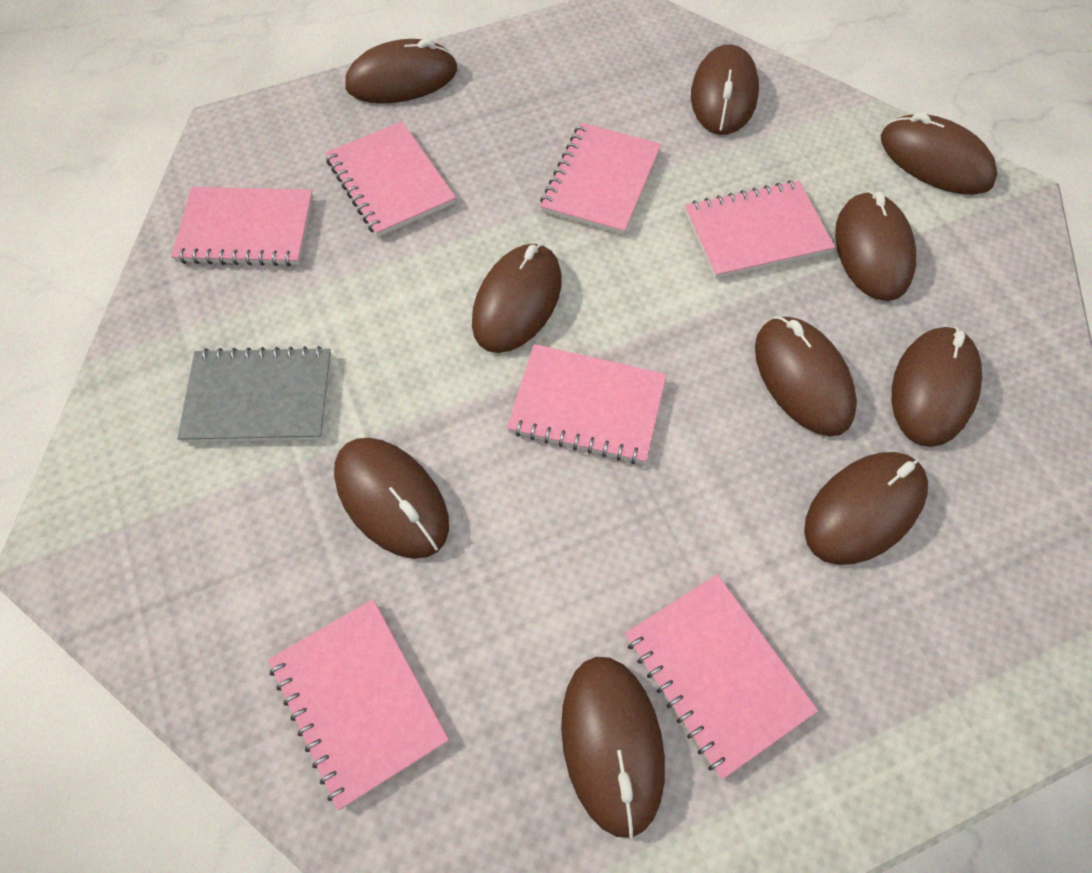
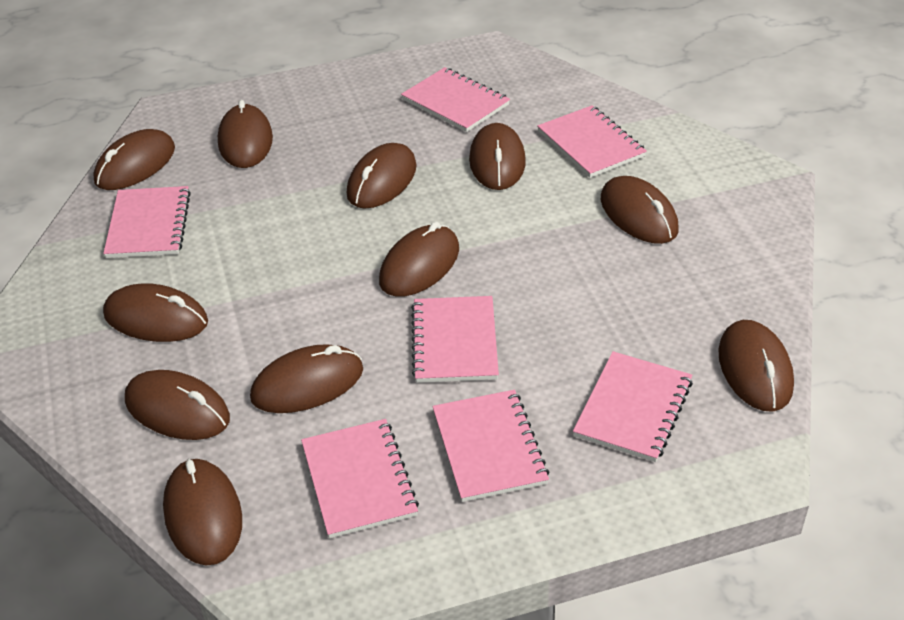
brown mouse: [334,438,449,559] [345,39,457,103] [472,244,562,353] [561,657,665,839] [691,44,759,135] [755,316,857,437] [804,452,928,565] [835,191,916,301] [881,112,998,195] [892,327,982,447] = 10 -> [94,129,175,190] [103,283,208,342] [125,370,230,440] [163,459,242,565] [218,100,273,168] [250,345,363,413] [346,143,417,209] [379,222,459,297] [469,123,526,190] [601,176,679,244] [718,320,794,412] = 11
grey notebook: [177,346,331,442] = 1 -> none = 0

